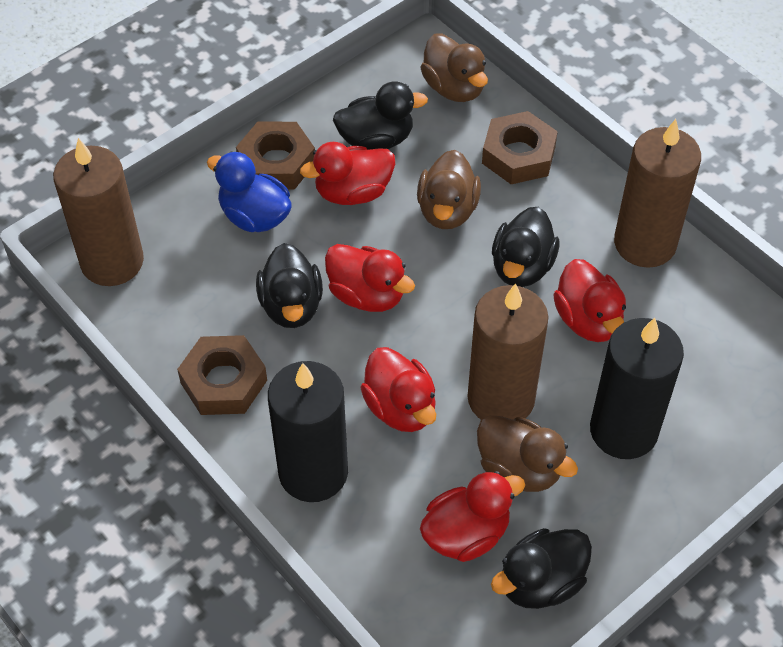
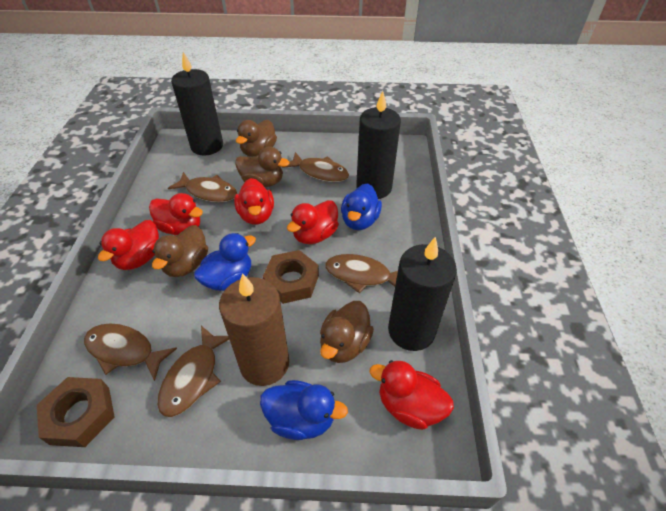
black candle: [268,361,348,502] [590,318,684,459] = 2 -> [171,52,223,155] [356,91,401,199] [388,237,457,351] = 3
black duck: [256,243,323,328] [333,82,428,150] [491,528,592,609] [492,207,560,287] = 4 -> none = 0
blue duck: [207,151,292,232] = 1 -> [194,233,256,291] [260,380,348,440] [341,184,382,230] = 3
brown candle: [53,138,144,286] [468,283,548,420] [614,119,701,268] = 3 -> [219,273,289,386] = 1
brown duck: [417,150,481,229] [420,34,488,102] [477,415,578,492] = 3 -> [152,225,208,277] [235,146,290,187] [236,120,277,157] [320,301,374,363] = 4
brown fish: none = 0 -> [84,323,177,381] [157,326,229,417] [168,172,237,202] [282,152,349,182] [325,254,398,294] = 5
brown nut: [177,335,267,415] [236,121,315,189] [482,111,558,184] = 3 -> [36,377,114,447] [263,250,319,304] = 2

